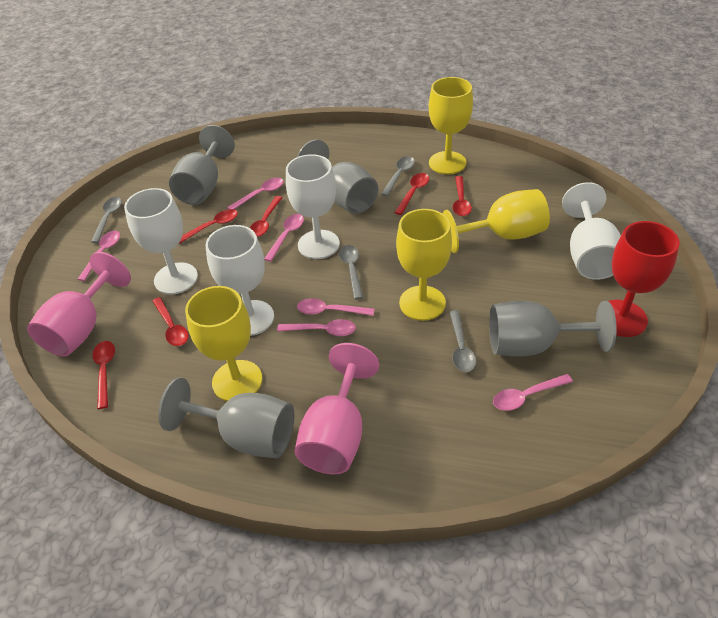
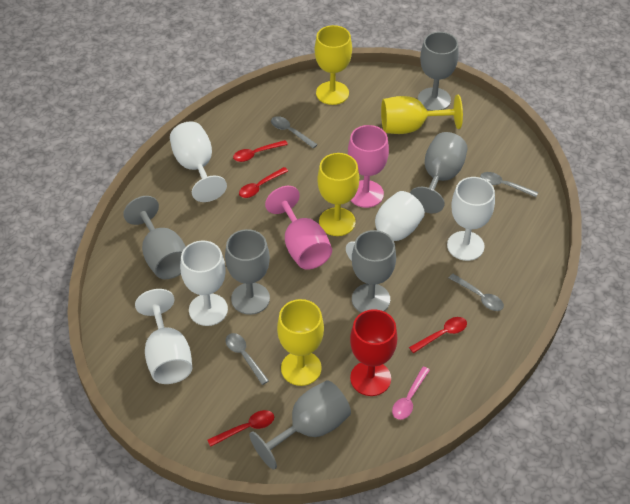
grey goblet: [158,378,294,458] [169,125,235,205] [297,140,378,214] [489,301,617,356] = 4 -> [123,196,186,279] [225,229,270,315] [249,380,351,470] [352,230,396,313] [410,132,468,213] [418,32,459,111] = 6
pink spoon: [77,231,120,281] [227,178,284,209] [264,214,304,262] [277,319,356,336] [297,298,374,316] [493,374,573,411] = 6 -> [392,366,430,420] = 1
red spoon: [92,341,115,409] [152,297,189,346] [179,209,238,244] [250,196,283,237] [394,173,429,215] [453,176,472,216] = 6 -> [208,410,274,447] [233,140,288,162] [239,167,288,198] [409,317,467,353] = 4
white goblet: [124,188,198,295] [206,225,274,336] [286,154,340,259] [562,182,621,280] = 4 -> [135,289,192,384] [170,121,227,202] [180,241,228,326] [346,191,425,261] [447,177,495,261] = 5

